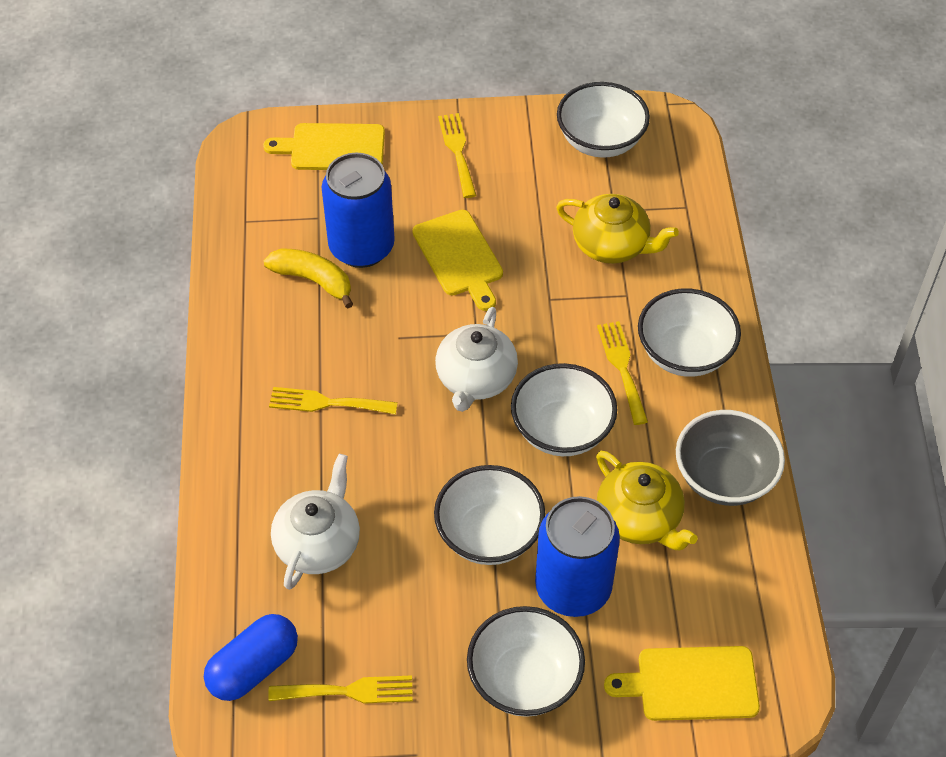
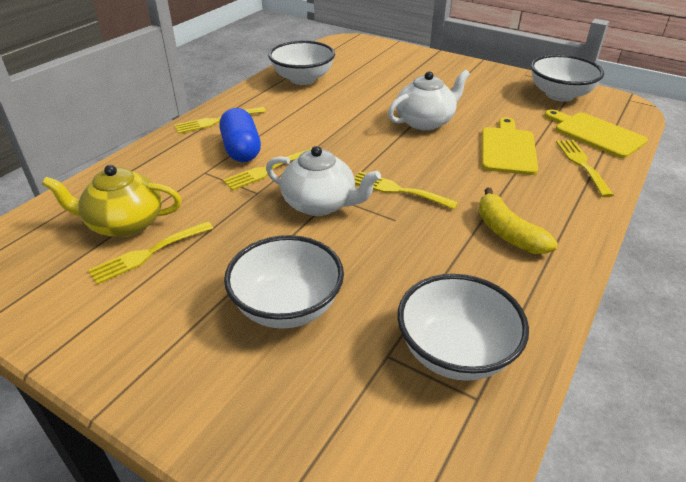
blue can: [322,153,395,268] [535,496,620,617] = 2 -> none = 0
grey bowl: [676,410,785,506] = 1 -> none = 0
white bowl: [434,465,546,565] [467,606,585,717] [511,363,617,456] [557,82,650,158] [638,289,741,377] = 5 -> [224,235,344,329] [268,41,335,85] [397,274,529,381] [531,54,604,102] = 4
yellow cutting board: [263,123,385,170] [412,210,503,311] [604,646,760,721] = 3 -> [482,117,538,175] [544,109,648,158] = 2
yellow fork: [268,675,413,704] [269,387,398,415] [438,113,477,198] [597,321,648,425] = 4 -> [88,221,213,285] [174,107,266,134] [223,148,312,191] [354,172,458,209] [556,140,614,197] = 5
yellow teapot: [556,194,679,264] [596,451,698,550] = 2 -> [42,165,182,237] = 1

